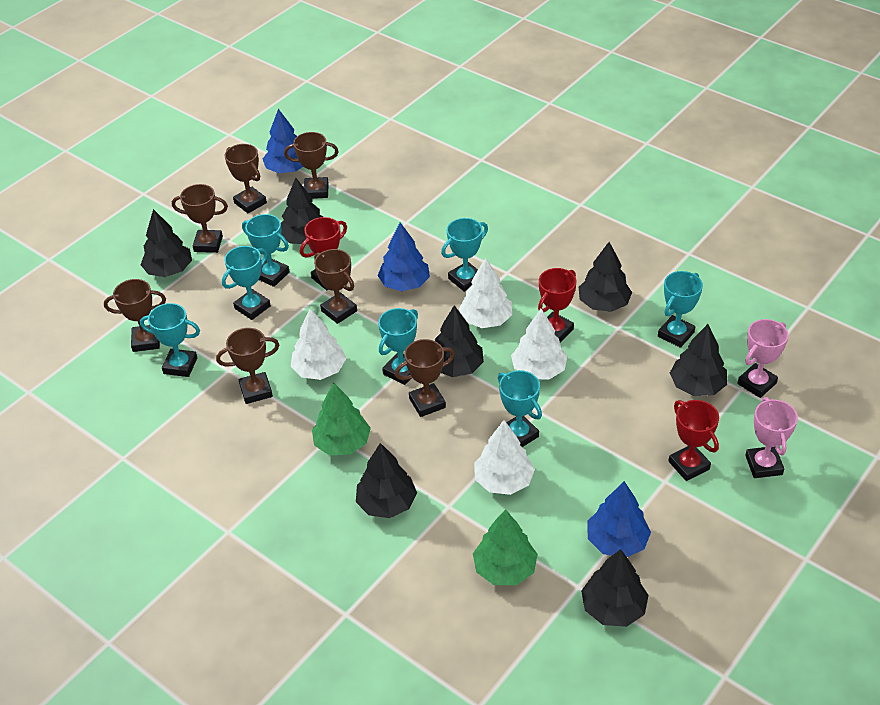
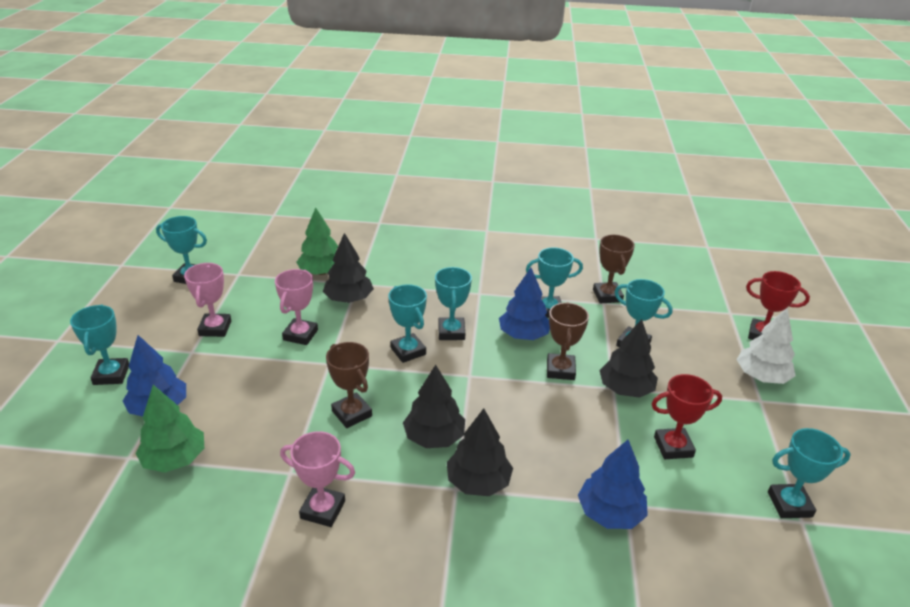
black tree: [141,209,192,277] [281,178,323,244] [356,443,417,518] [435,305,484,377] [579,242,632,312] [581,549,649,627] [670,324,727,396] = 7 -> [323,233,374,303] [403,365,465,448] [447,408,513,496] [599,319,658,398] = 4
brown trophy: [104,279,166,352] [172,184,228,253] [216,328,279,404] [225,144,267,213] [284,132,339,199] [314,249,357,324] [395,339,455,417] = 7 -> [326,342,372,428] [547,302,589,380] [593,235,635,303] = 3
pink trophy: [737,319,789,398] [745,397,798,478] = 2 -> [184,263,231,337] [275,269,318,345] [280,431,355,527] = 3
red trophy: [300,217,347,290] [538,268,577,342] [669,400,719,481] = 3 -> [652,374,722,459] [746,271,810,340] = 2
white tree: [291,309,346,380] [459,258,512,328] [474,420,535,495] [511,309,568,379] = 4 -> [737,307,796,384] = 1

